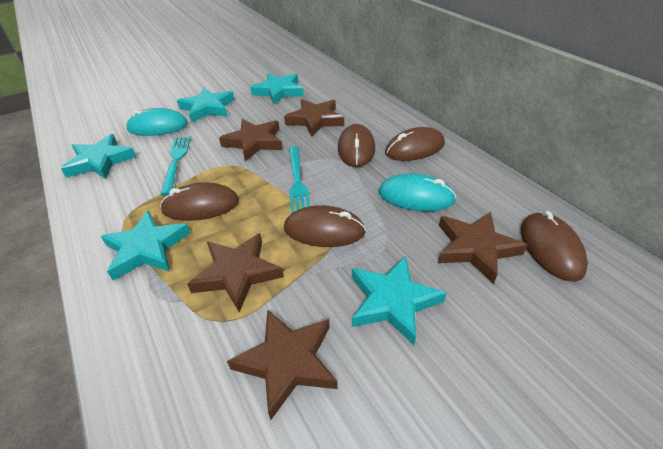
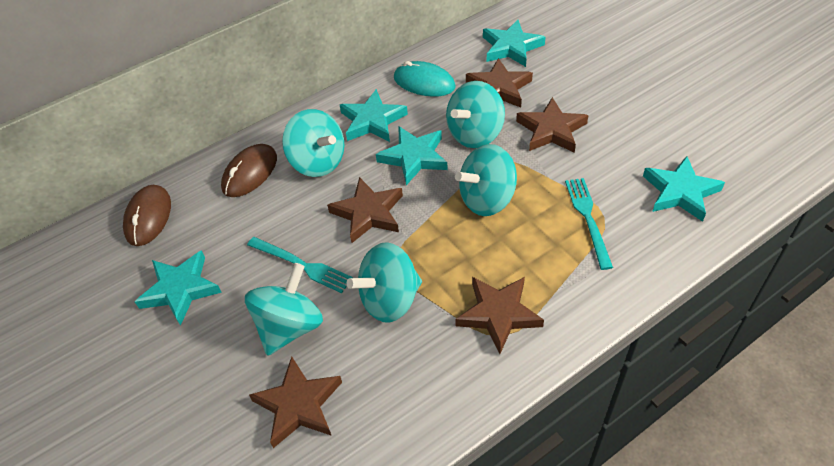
brown mouse: [160,182,239,221] [284,205,366,247] [338,124,375,167] [385,127,445,161] [521,211,588,282] = 5 -> [123,185,171,246] [221,144,277,197] = 2
turquoise mouse: [126,108,188,136] [379,173,456,211] = 2 -> [394,61,456,97] = 1
turquoise spinning top: none = 0 -> [245,263,323,356] [282,109,344,177] [347,242,422,322] [446,81,505,148] [455,144,517,216] = 5

